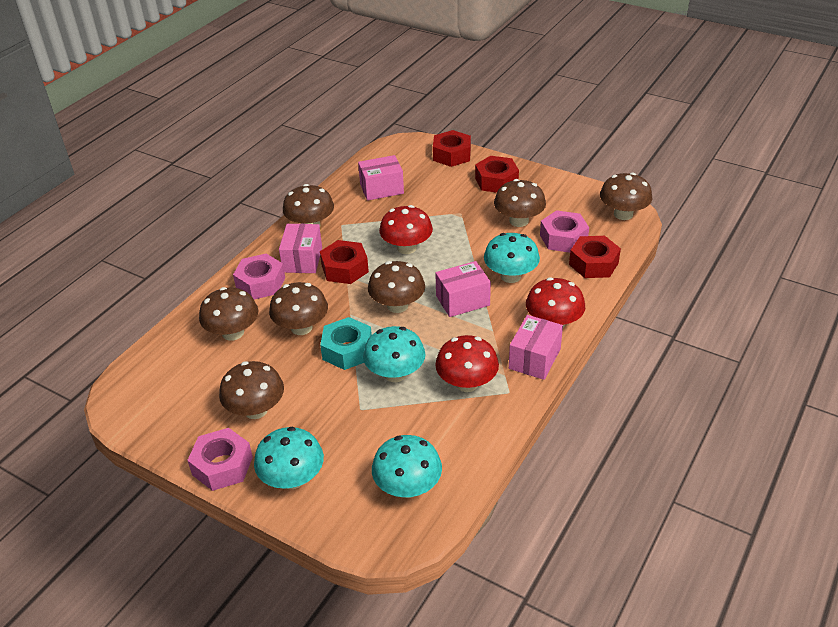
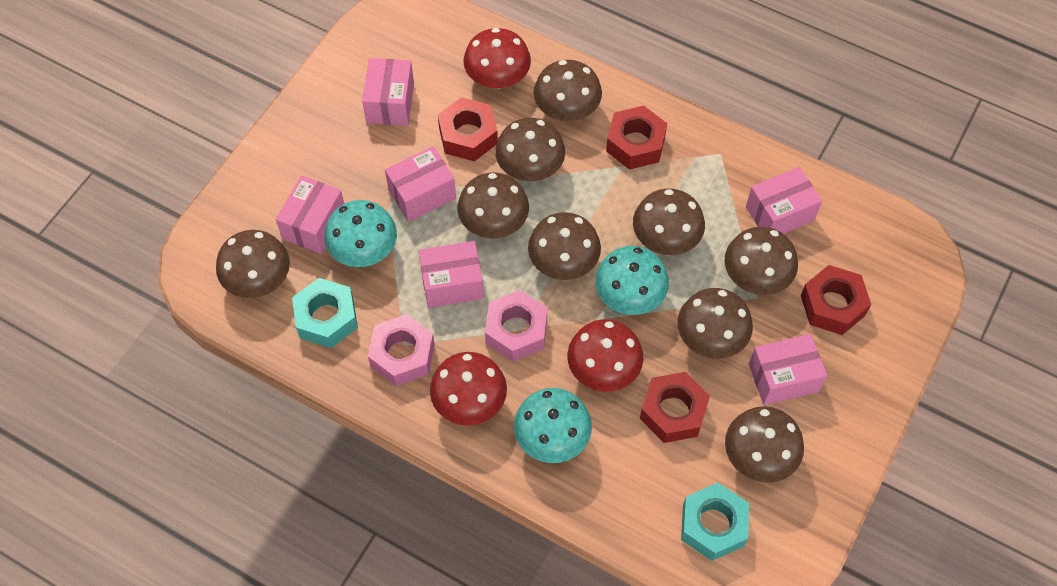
brown mushroom: [199,287,259,341] [219,361,284,419] [269,282,328,335] [283,184,334,226] [368,261,425,313] [494,179,546,227] [600,173,652,220] = 7 -> [216,230,290,298] [457,173,529,238] [495,118,565,181] [528,212,601,280] [534,60,602,121] [633,189,705,255] [677,288,753,359] [724,227,798,295] [725,406,804,483] = 9
pink box: [279,224,322,273] [358,155,404,201] [435,261,491,317] [509,315,563,380] = 4 -> [276,176,344,254] [362,58,414,126] [385,146,456,222] [419,241,484,308] [746,167,822,234] [749,334,827,405] = 6
pink nut: [187,428,253,491] [233,254,285,299] [540,210,589,253] = 3 -> [368,314,435,386] [485,290,547,362] = 2
turquoise mushroom: [254,427,324,489] [363,326,425,382] [372,435,442,498] [484,233,540,283] = 4 -> [324,200,397,267] [514,388,592,463] [595,246,669,315] = 3
turquoise nut: [320,317,372,370] = 1 -> [292,278,358,348] [681,483,749,561] = 2

